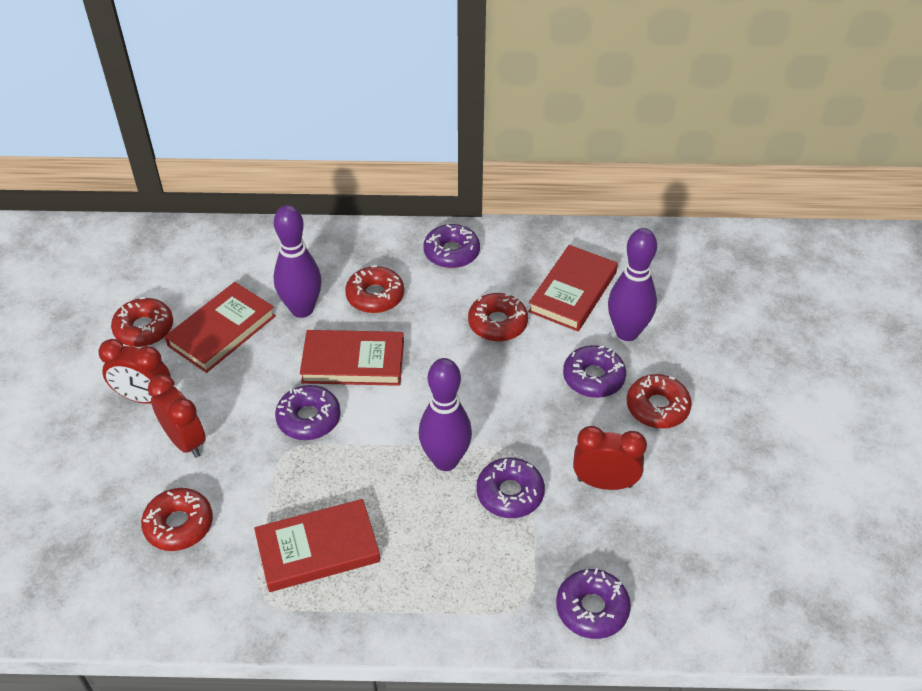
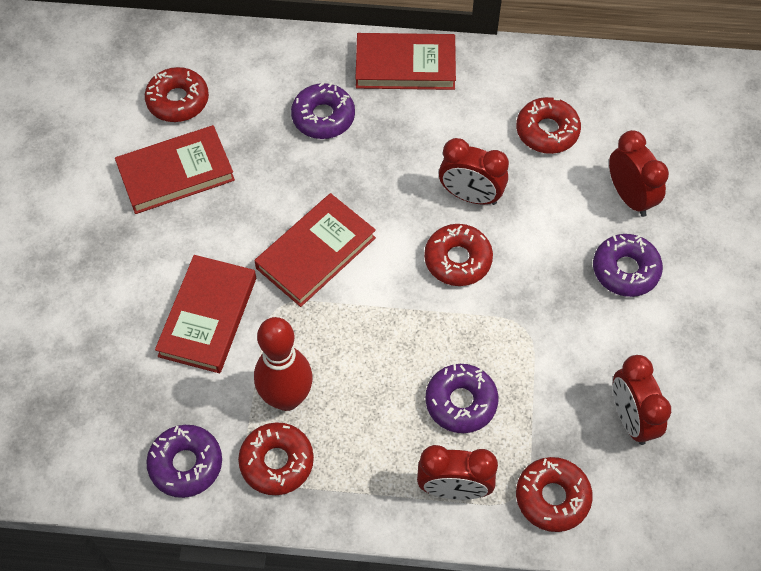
purple bowling pin: [274,205,322,318] [419,358,472,471] [608,228,657,341] = 3 -> none = 0
purple donut: [275,385,341,440] [423,224,480,268] [476,457,545,518] [556,568,631,639] [563,345,626,398] = 5 -> [146,425,222,498] [291,82,355,139] [425,364,499,433] [593,234,663,297] = 4
red bowling pin: none = 0 -> [254,317,313,411] = 1
red clock: [99,339,171,404] [148,375,206,458] [573,426,647,490] = 3 -> [417,445,498,500] [439,138,509,205] [609,130,669,217] [613,355,671,445] = 4

